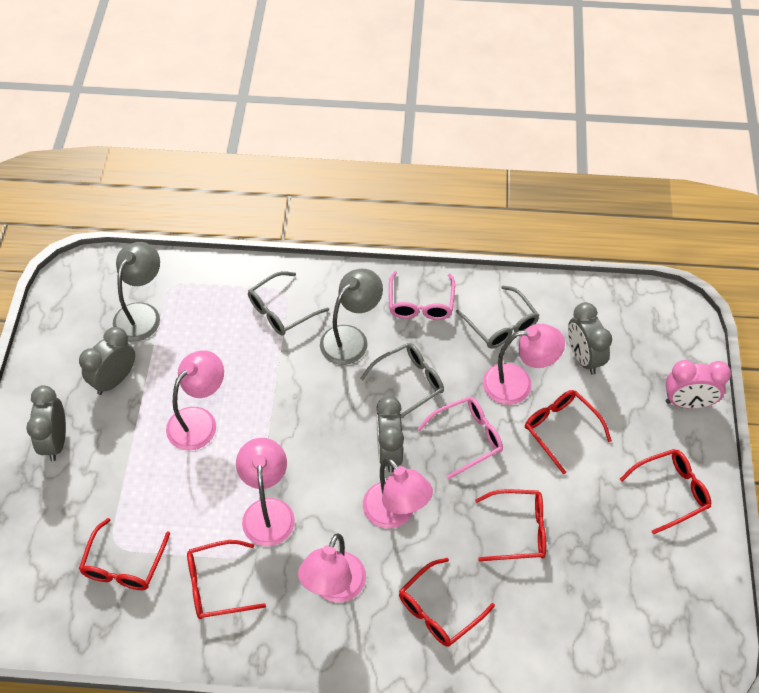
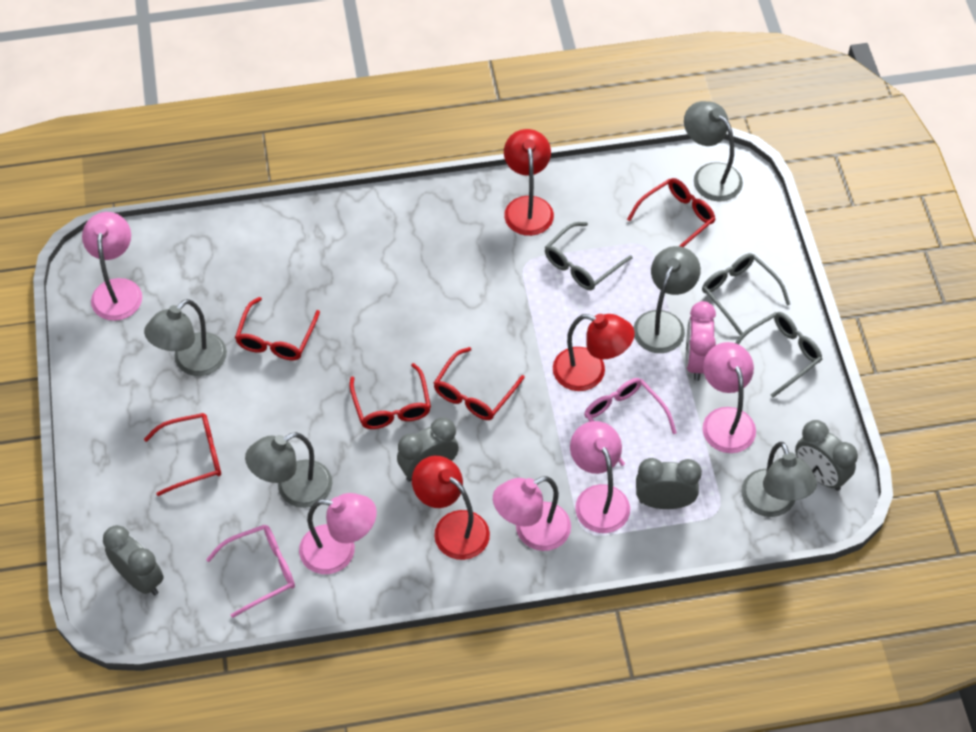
grey lamp: [113,242,160,341] [320,269,383,365] = 2 -> [144,299,227,376] [245,432,332,508] [633,246,701,353] [684,101,743,202] [741,442,817,517] = 5
red glasses: [79,518,170,590] [187,540,266,619] [399,558,495,647] [475,489,546,562] [525,390,612,474] [620,449,711,534] = 6 -> [144,413,221,496] [235,297,320,360] [349,363,431,429] [434,347,525,420] [627,178,715,247] = 5
red lamp: none = 0 -> [412,456,490,560] [504,129,554,236] [553,314,634,391] = 3

